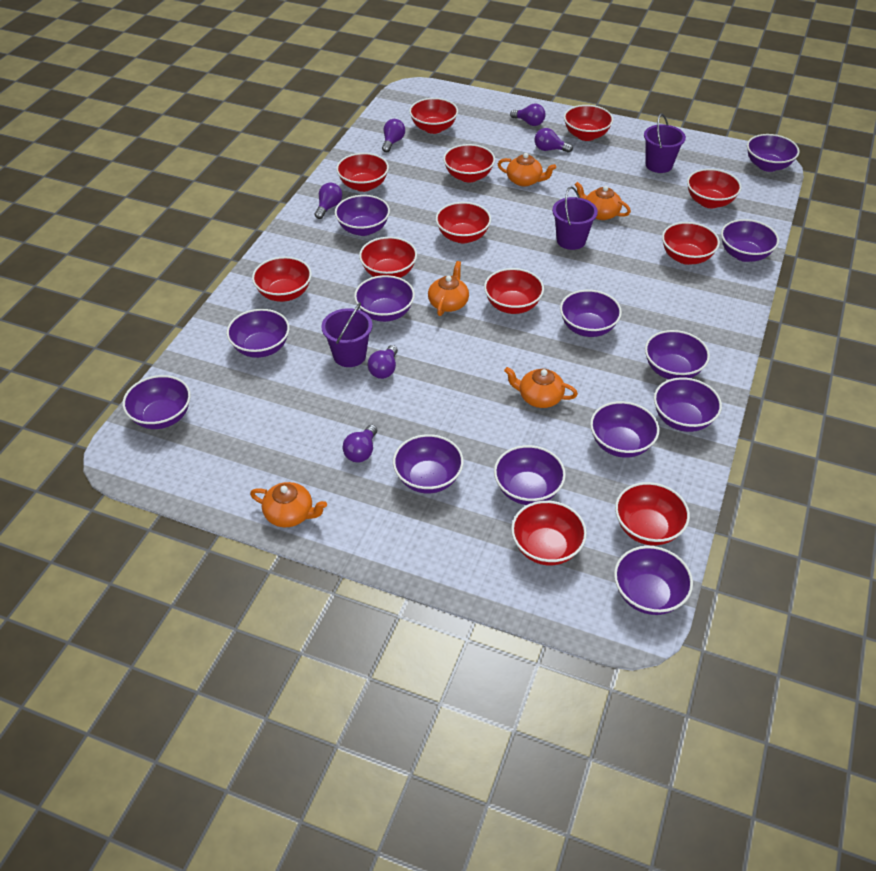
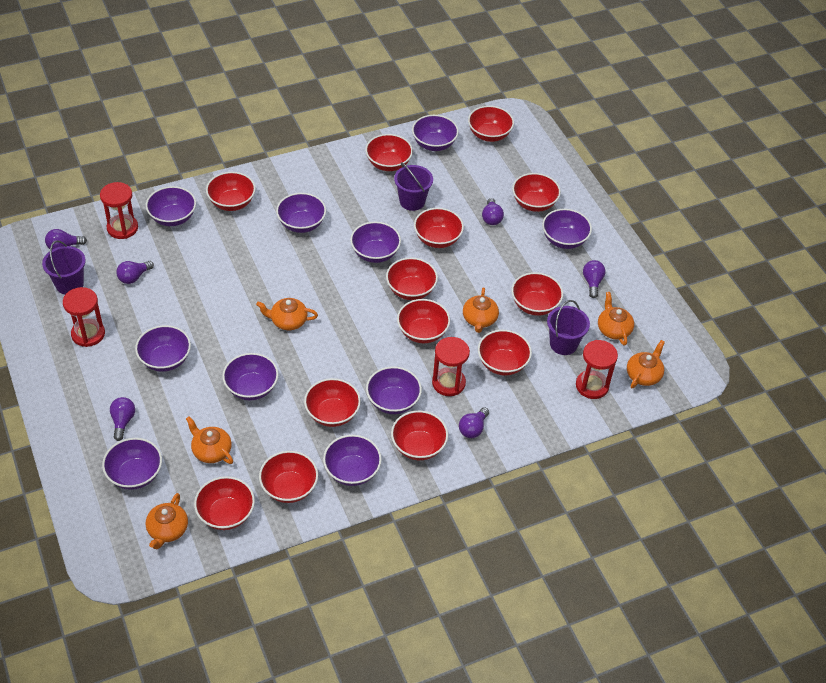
orange teapot: [250,482,327,527] [428,261,469,316] [498,153,556,187] [504,367,578,408] [575,182,631,220] = 5 -> [146,493,188,549] [186,416,233,464] [256,298,318,330] [463,287,499,333] [598,292,634,346] [627,340,665,388] = 6
purple bowl: [123,375,191,429] [226,309,290,358] [335,195,390,236] [354,275,415,322] [393,434,464,493] [494,445,566,505] [560,290,622,337] [590,401,659,458] [614,546,693,615] [645,330,710,379] [654,377,722,432] [721,219,779,262] [747,134,799,172] = 13 -> [102,438,162,490] [135,325,191,372] [146,186,196,226] [222,353,278,400] [276,193,326,233] [323,435,382,486] [350,222,401,263] [366,366,422,414] [412,115,459,151] [542,209,592,249] = 10
red bowl: [252,257,312,302] [336,153,389,192] [359,237,417,278] [409,98,458,134] [436,202,491,243] [443,144,495,182] [484,268,544,314] [511,500,587,565] [564,105,613,141] [615,482,690,546] [662,222,720,265] [687,169,741,208] = 12 -> [194,476,255,530] [206,172,256,211] [259,451,318,503] [304,378,361,427] [365,134,413,171] [386,257,438,300] [391,410,448,460] [397,299,450,343] [414,208,464,248] [468,106,514,142] [478,330,532,376] [511,272,563,316] [512,173,561,212] = 13
red hourglass: none = 0 -> [63,287,105,347] [100,182,138,239] [432,337,470,396] [576,340,618,399] = 4

